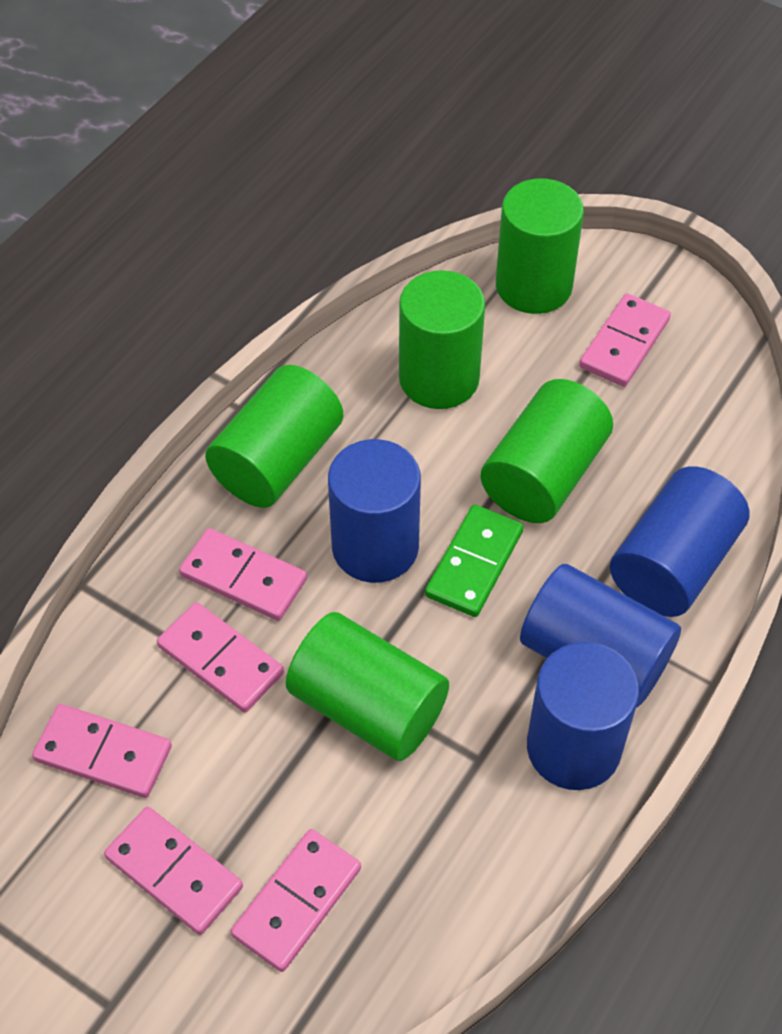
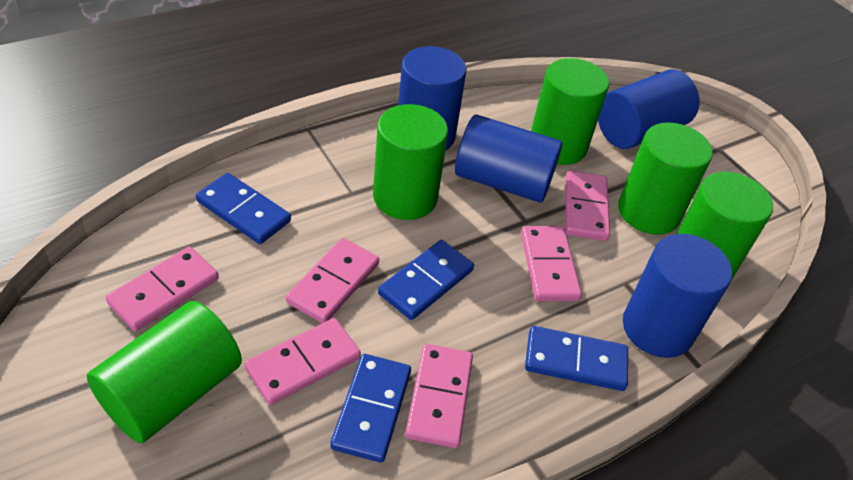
blue domino: none = 0 -> [196,173,291,244] [330,354,411,463] [378,240,474,320] [525,326,628,391] = 4
green domino: [425,504,524,617] = 1 -> none = 0

